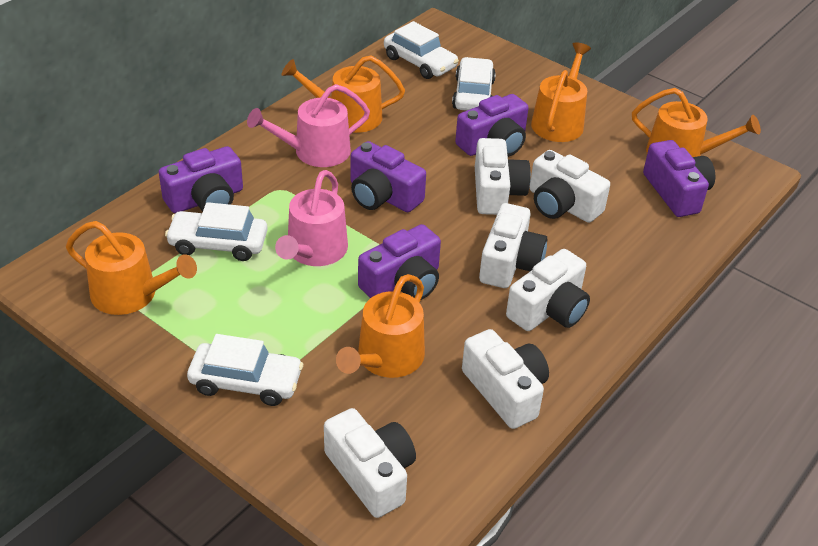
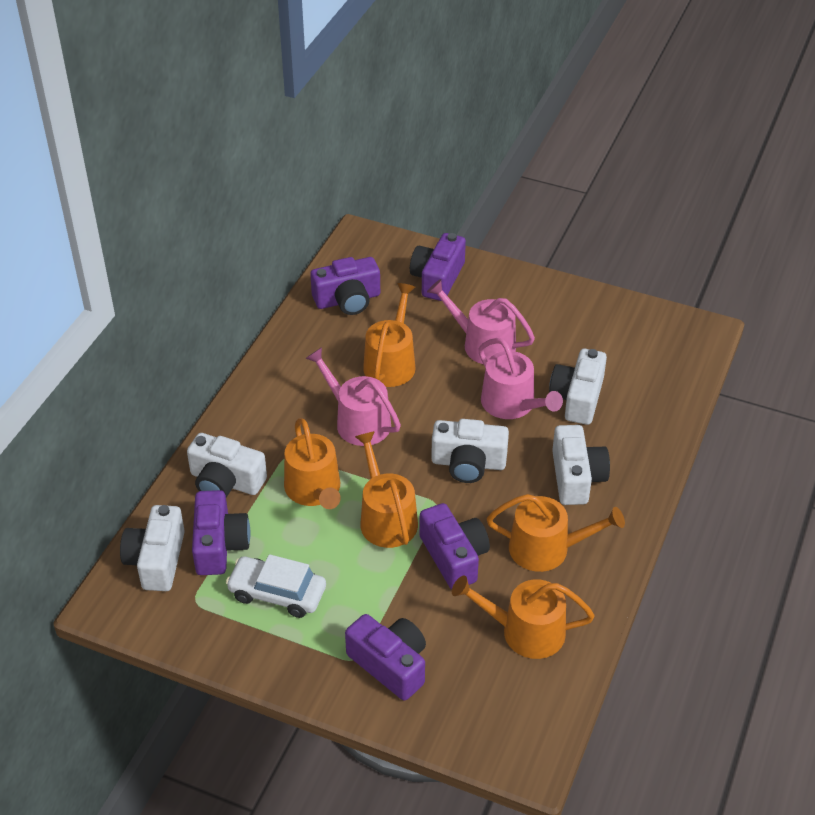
pink watering can: [247,84,370,167] [275,170,348,266] = 2 -> [305,347,401,446] [427,279,535,364] [478,338,563,419] = 3
white camera: [324,408,416,518] [462,329,549,429] [475,138,531,215] [479,203,547,288] [506,249,590,331] [530,150,610,223] = 6 -> [120,505,185,591] [187,433,267,498] [431,419,509,483] [549,349,607,425] [552,425,610,505] = 5
white car: [165,202,268,261] [187,334,303,406] [384,21,459,79] [452,57,496,111] = 4 -> [226,554,326,618] = 1

